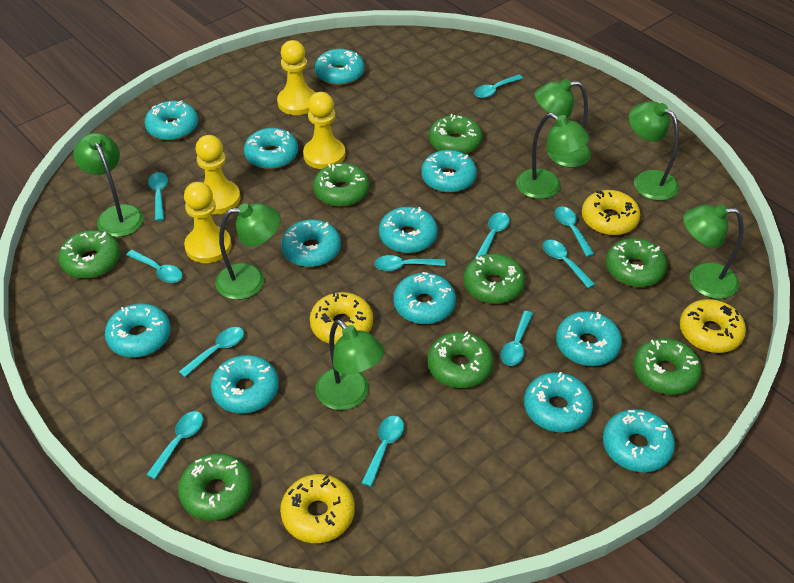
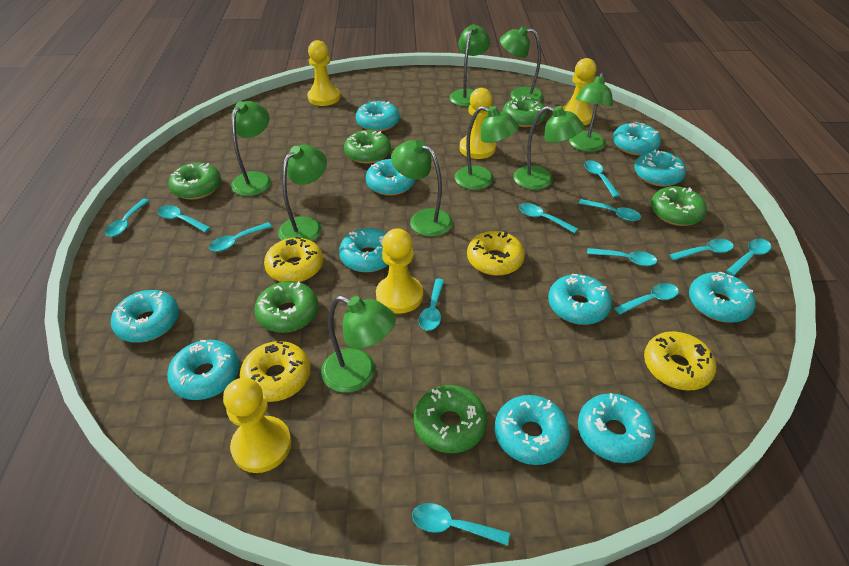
green donut: [58,230,121,279] [178,453,252,521] [313,163,369,207] [427,332,494,388] [429,114,482,154] [463,254,525,304] [606,238,668,287] [633,338,702,395] = 8 -> [168,163,221,200] [254,281,319,333] [344,130,391,164] [414,385,488,453] [503,96,547,127] [651,186,707,226] = 6
green lamp: [73,133,144,237] [215,203,280,300] [315,320,385,410] [516,113,590,199] [535,79,591,168] [629,101,679,201] [683,204,744,299] = 7 -> [231,101,272,196] [278,145,327,241] [321,295,396,393] [391,140,453,237] [450,24,490,107] [455,106,519,190] [500,26,543,101] [514,106,584,190] [569,73,613,152] = 9
turquoise donut: [105,303,171,358] [145,100,198,141] [211,355,279,413] [244,128,298,169] [281,220,341,267] [315,49,364,85] [379,207,438,253] [393,272,456,324] [421,150,477,193] [524,372,593,433] [556,311,622,366] [603,409,675,472] = 12 -> [111,290,179,343] [167,340,240,400] [339,228,388,272] [356,101,400,132] [366,159,416,196] [495,395,570,465] [548,274,612,325] [578,393,655,463] [613,122,661,155] [634,149,686,187] [689,272,756,323] = 11
turquoise spoon: [126,250,183,283] [146,411,203,479] [148,172,168,221] [179,327,244,377] [362,416,404,487] [374,255,446,271] [474,74,523,98] [475,212,510,258] [501,311,533,366] [543,240,595,288] [554,206,594,257] = 11 -> [105,199,150,237] [158,205,211,233] [209,222,272,251] [412,503,510,546] [419,279,445,331] [519,203,578,233] [578,199,641,221] [584,160,620,197] [587,248,657,266] [614,283,679,315] [670,239,734,260] [726,239,771,276] = 12
yellow pawn: [184,182,232,263] [195,135,240,214] [277,40,315,115] [303,92,345,169] = 4 -> [223,378,292,473] [307,40,340,106] [376,228,423,314] [460,88,496,159] [562,58,596,125] = 5

